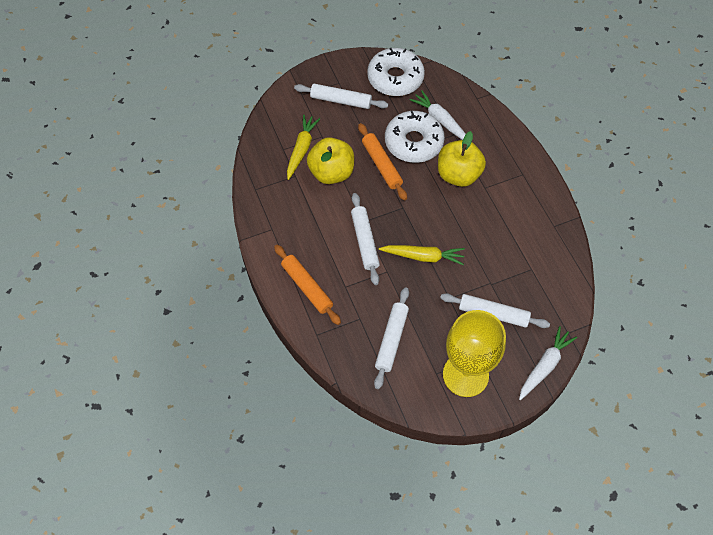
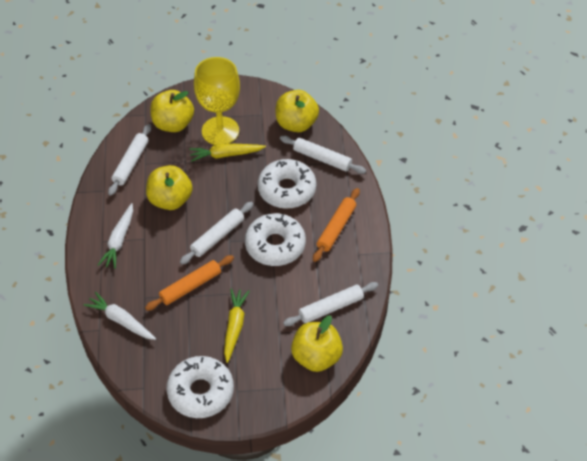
white donut: [367,48,425,96] [385,111,445,163] = 2 -> [166,356,234,418] [245,213,306,266] [258,159,316,209] = 3
yellow apple: [307,137,354,184] [438,131,486,187] = 2 -> [146,165,193,210] [150,90,194,132] [276,90,319,132] [291,315,343,372] = 4

